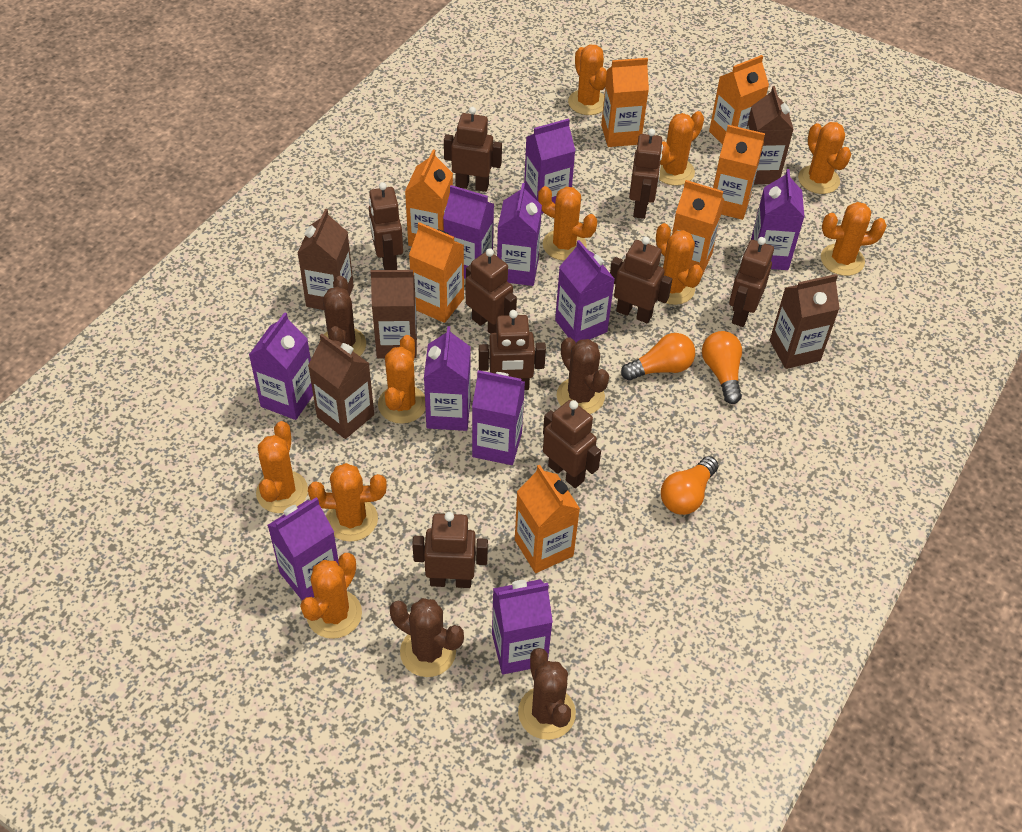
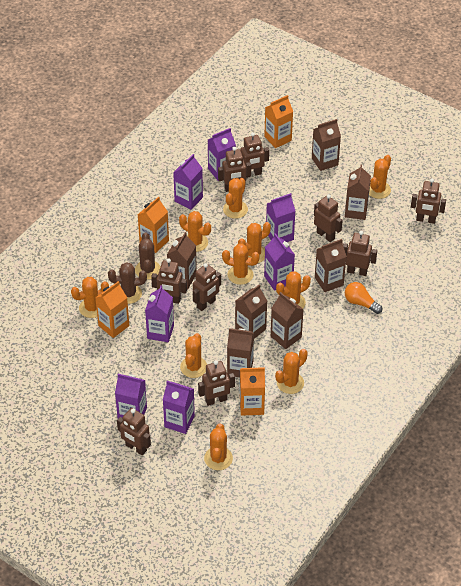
brown cactus: [319,276,366,356] [390,598,464,677] [518,648,576,740] [557,337,609,414] = 4 -> [108,262,147,304] [135,232,160,280] = 2
brown carton: [298,209,354,310] [308,334,374,439] [371,270,417,359] [746,86,794,184] [770,274,840,369] = 5 -> [167,232,197,289] [227,328,254,377] [235,285,267,339] [271,292,304,349] [312,119,341,171] [315,239,347,292] [345,164,371,220] = 7
orange carton: [405,150,453,246] [409,222,464,323] [515,465,580,573] [601,58,649,147] [672,180,725,275] [709,55,769,145] [713,125,765,220] = 7 -> [95,281,129,338] [138,196,169,253] [240,367,265,416] [264,95,293,148] = 4
orange light bulb: [621,333,695,381] [661,456,719,515] [702,331,742,404] = 3 -> [345,282,382,314] = 1
purple carton: [249,312,313,420] [268,497,339,600] [424,326,471,431] [443,185,494,279] [472,370,525,465] [492,579,553,674] [497,183,542,286] [524,118,575,214] [555,240,615,343] [751,169,804,270] = 10 -> [115,374,147,418] [145,285,174,342] [163,381,195,434] [173,154,203,210] [208,128,236,181] [264,233,295,291] [266,193,295,242] = 7

